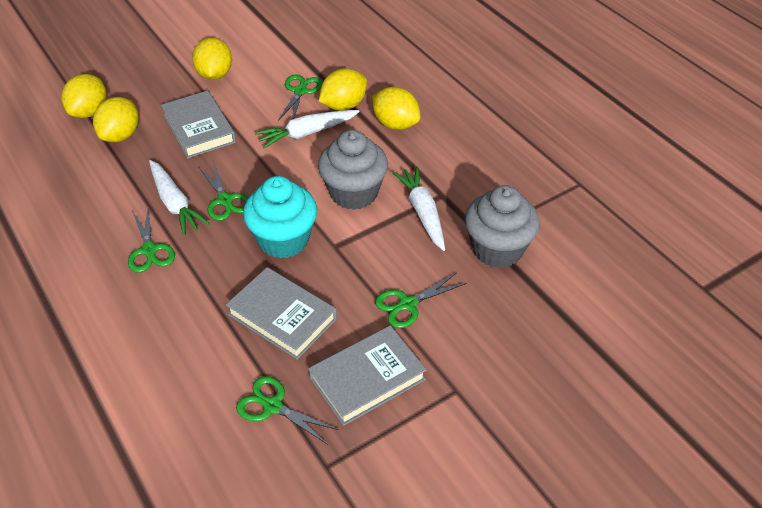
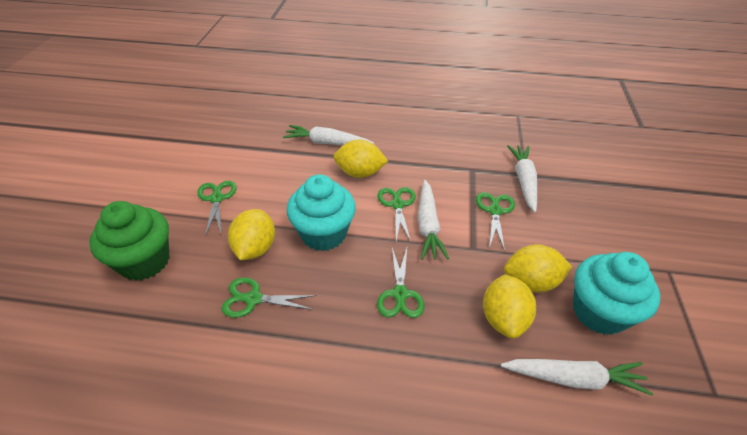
green cupcake: none = 0 -> [89,201,170,281] = 1
grey book: [161,91,236,159] [226,267,337,360] [309,326,427,426] = 3 -> none = 0
grey cupcake: [318,130,388,210] [465,185,540,268] = 2 -> none = 0
turquoise cupcake: [243,176,317,259] = 1 -> [287,174,356,251] [573,252,660,335] = 2
white carrot: [149,160,210,235] [255,110,360,149] [393,167,445,251] = 3 -> [283,125,374,145] [418,180,449,260] [501,359,653,395] [507,145,537,212] = 4
yellow lemon: [61,74,106,118] [93,97,139,142] [192,38,232,80] [319,68,367,111] [372,87,421,130] = 5 -> [228,209,275,260] [333,139,388,178] [483,274,536,339] [504,244,572,292] = 4

